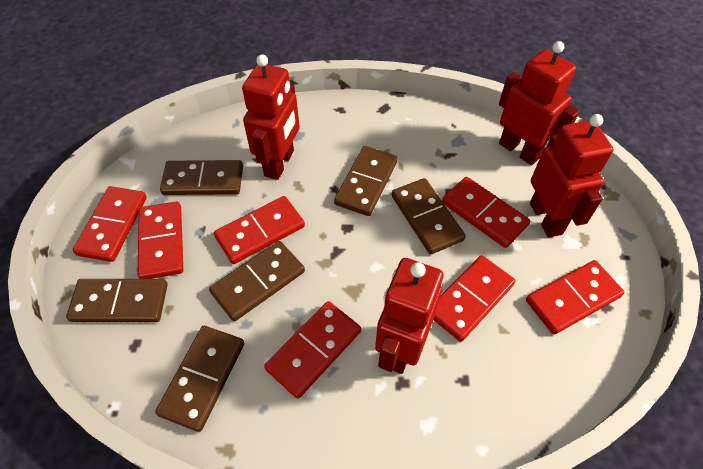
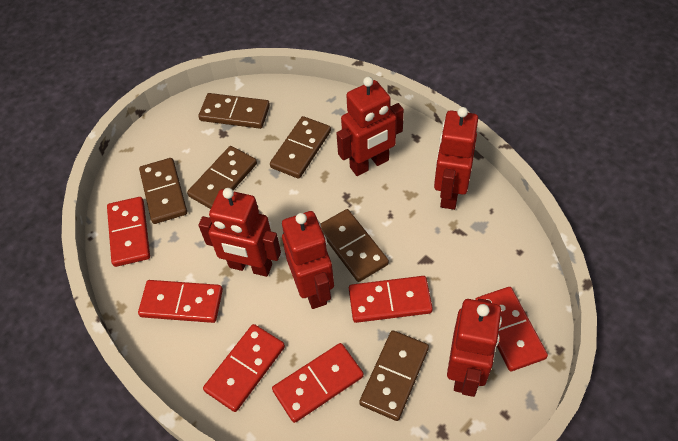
red domino: [73,186,147,262] [138,202,183,279] [214,196,305,264] [264,301,361,399] [434,255,515,342] [442,177,530,248] [526,260,625,334] = 7 -> [107,197,150,267] [138,280,223,323] [203,324,285,412] [272,343,364,423] [349,276,433,323] [475,287,548,371] = 6
red robot: [242,54,300,180] [375,258,443,374] [499,41,579,165] [530,114,614,237] = 4 -> [198,188,281,277] [282,211,334,309] [337,77,404,176] [434,107,478,210] [447,299,502,397] = 5

